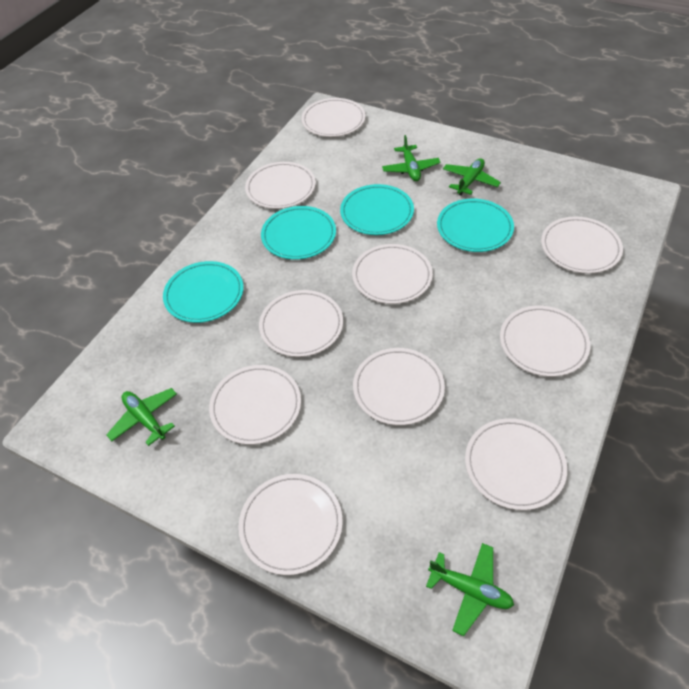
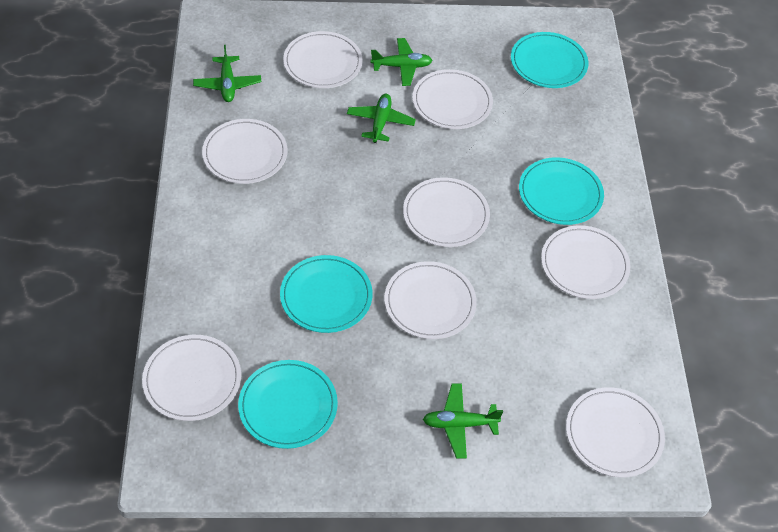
white plate: [209,365,301,445] [238,474,343,575] [245,162,316,209] [259,290,343,357] [301,98,366,137] [352,244,433,304] [353,348,445,425] [465,418,567,510] [500,306,590,377] [541,217,623,274] = 10 -> [142,335,241,421] [202,119,287,184] [283,31,363,88] [385,261,477,339] [403,177,490,247] [413,69,493,129] [541,225,630,299] [566,387,665,478] = 8

